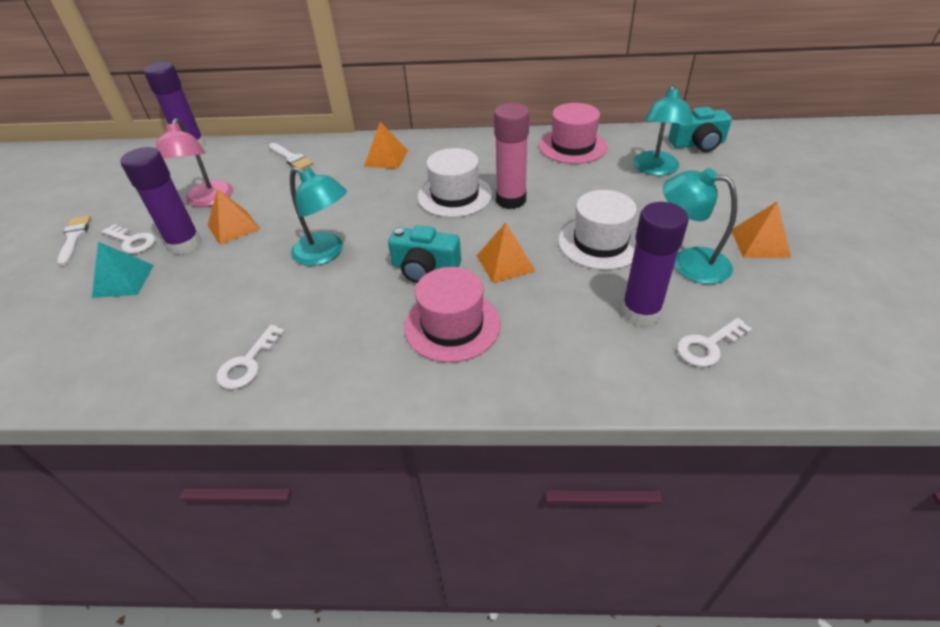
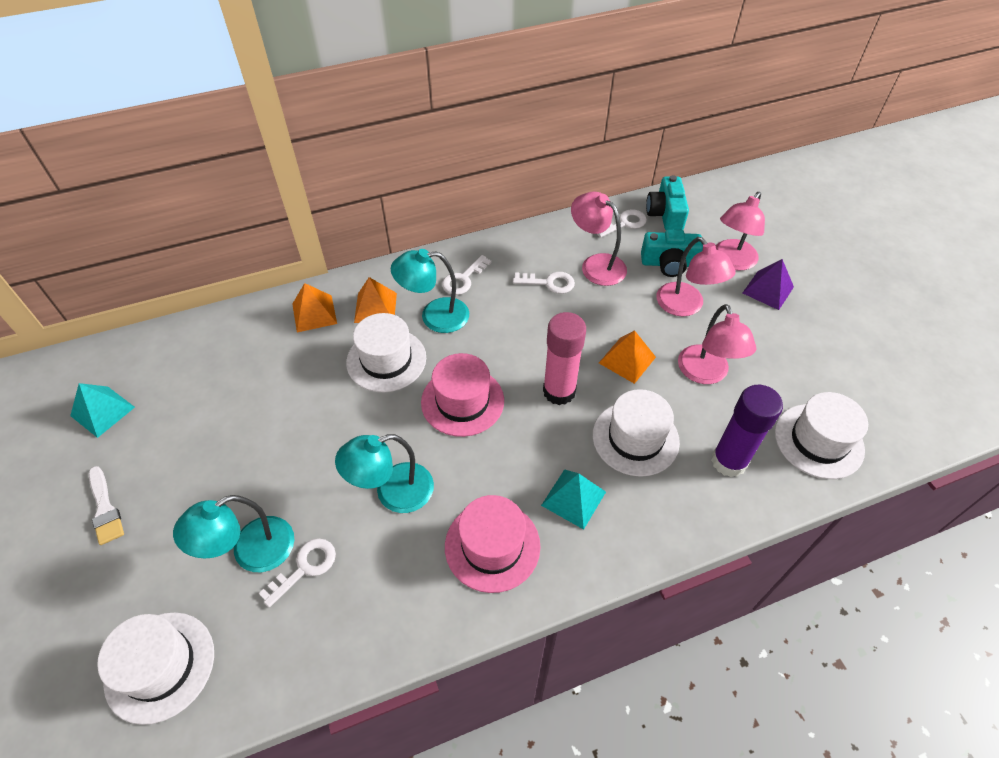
orange pyramid: [207,189,260,245] [364,122,408,169] [477,222,535,283] [732,202,791,258] = 4 -> [292,283,337,332] [354,277,397,323] [599,330,656,384] = 3
pink lamp: [156,118,233,207] = 1 -> [571,192,627,286] [656,237,736,316] [678,304,757,384] [716,192,765,270] = 4
purple glue stick: [121,147,202,255] [144,62,206,148] [621,202,689,327] = 3 -> [711,385,783,477] = 1
purple pyramid: none = 0 -> [743,259,794,310] = 1
turquoise pyramid: [92,242,154,298] = 1 -> [70,383,135,438] [541,469,606,530] = 2
white brush: [57,216,91,266] [269,143,313,170] = 2 -> [89,466,124,545] = 1
white hat: [418,148,492,218] [558,190,637,270] = 2 -> [97,612,214,725] [346,313,426,392] [593,389,680,477] [775,392,868,479] = 4
white key: [102,224,155,254] [216,325,285,389] [677,318,752,367] = 3 -> [259,539,336,607] [442,255,492,295] [513,272,575,294] [597,209,647,238] = 4

